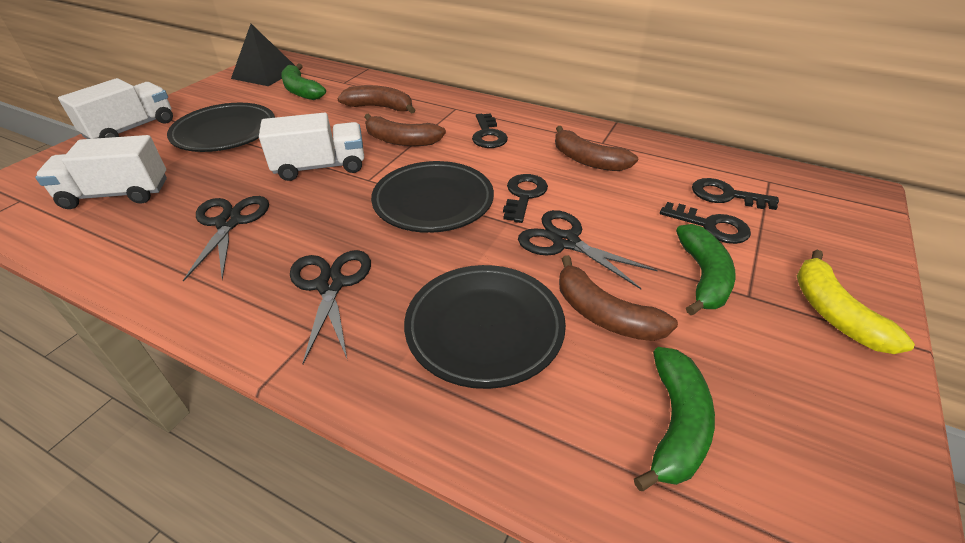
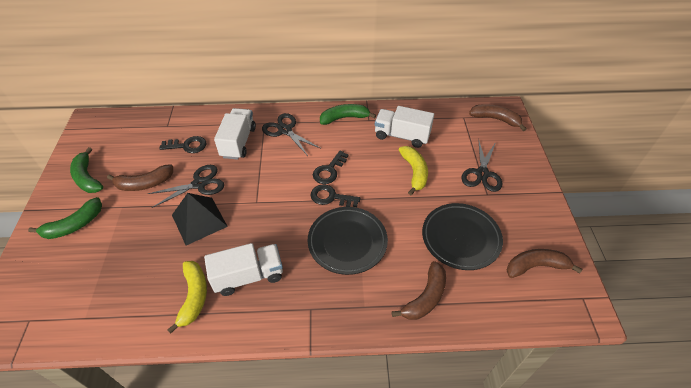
black key: [472,113,508,148] [503,174,548,223] [660,202,751,244] [692,178,779,210] = 4 -> [159,136,207,153] [311,184,360,207] [313,151,349,184] = 3
black plate: [167,103,275,152] [371,161,494,233] [404,265,566,389] = 3 -> [308,207,388,275] [422,203,503,270] = 2
yellow banana: [797,250,915,354] = 1 -> [167,261,207,334] [399,146,428,195] = 2

